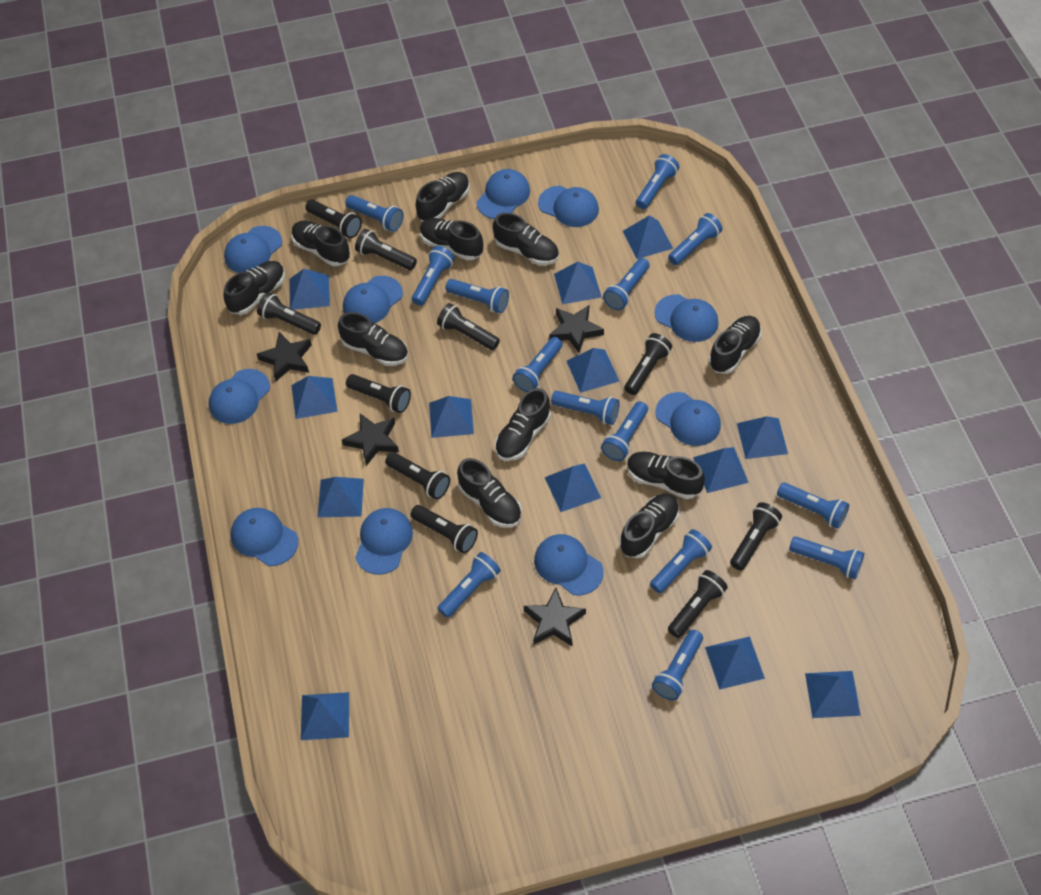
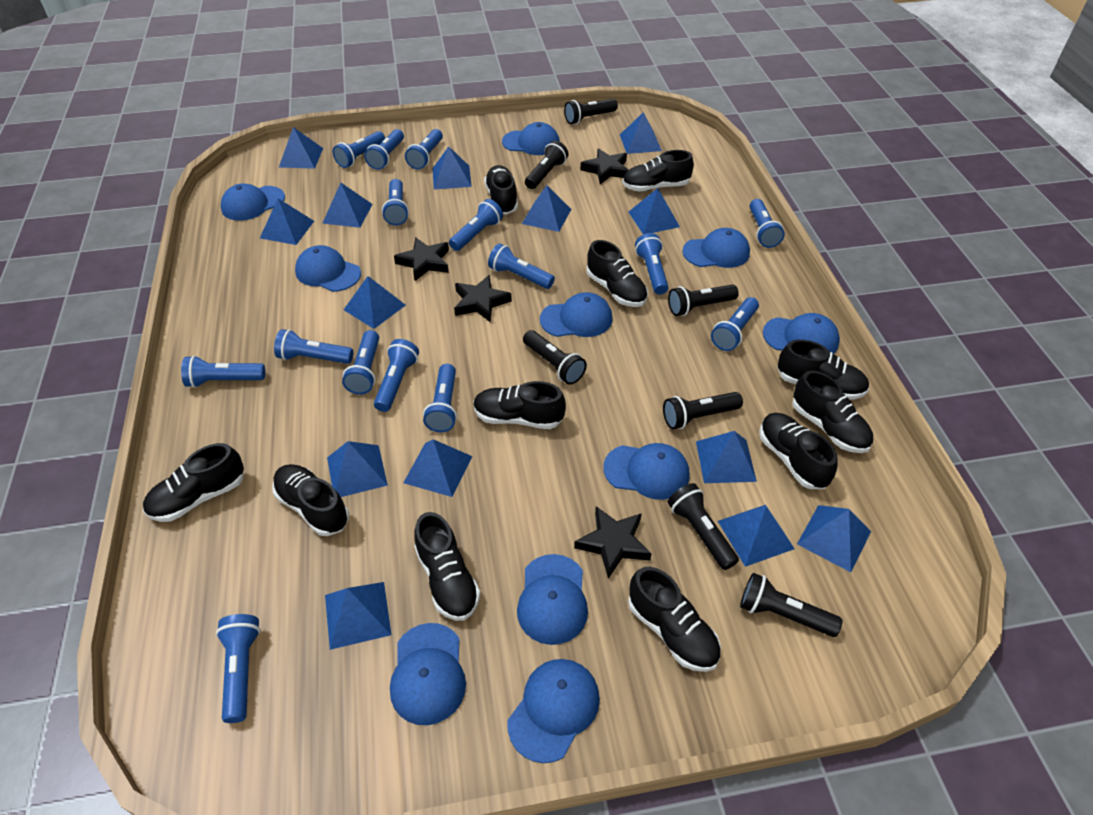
black flashlight: [257,292,321,335] [305,200,362,238] [346,374,411,413] [355,229,417,270] [385,452,450,500] [411,505,478,553] [437,303,500,350] [624,333,672,395] [668,570,728,638] [730,502,782,571] = 10 -> [523,330,587,385] [525,141,568,189] [564,99,618,124] [663,392,743,429] [668,284,739,316] [668,483,739,570] [740,573,842,637] = 7
blue flashlight: [345,195,403,232] [412,246,455,306] [438,552,501,618] [445,279,509,313] [513,337,563,392] [551,391,620,425] [601,401,648,461] [603,258,650,310] [636,154,679,209] [650,529,712,593] [652,630,703,700] [668,213,723,265] [777,482,849,529] [789,536,864,579] = 14 -> [181,355,265,388] [216,614,260,723] [274,329,353,364] [333,131,385,168] [342,330,379,395] [364,129,404,170] [374,339,419,412] [382,179,409,225] [405,129,443,170] [423,364,457,432] [449,199,503,251] [488,243,555,289] [635,233,669,295] [711,297,759,351] [749,199,785,248] = 15
blue pyramid: [289,269,330,310] [291,376,338,419] [301,692,349,740] [318,477,364,517] [429,396,474,438] [545,463,601,512] [554,262,601,304] [567,348,619,393] [623,215,673,259] [693,447,749,493] [705,636,765,690] [737,416,788,459] [805,671,861,718] = 13 -> [260,198,314,245] [279,127,323,169] [322,183,373,228] [325,582,391,650] [327,441,388,497] [344,276,406,329] [404,439,472,497] [433,146,472,190] [522,185,571,232] [620,112,662,154] [629,188,680,234] [696,431,757,483] [718,505,795,567] [797,505,871,572] = 14

